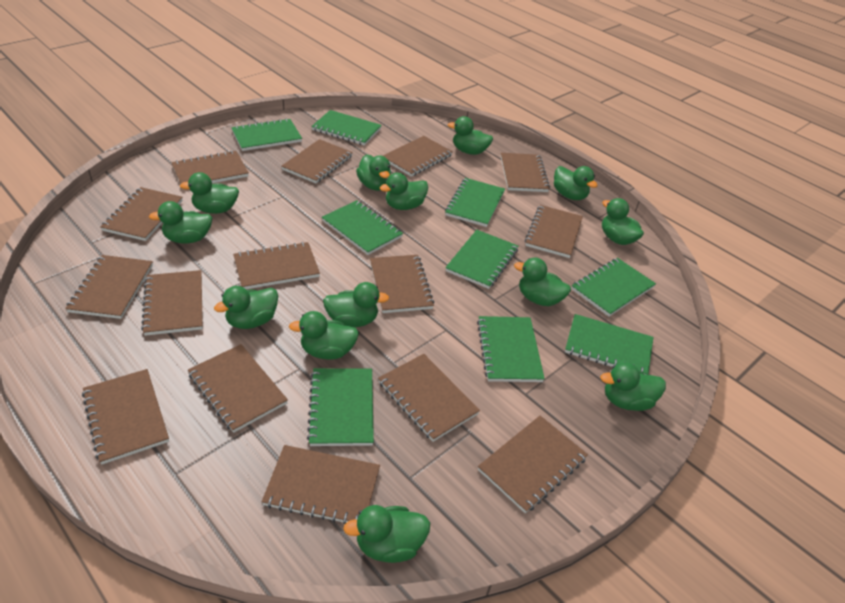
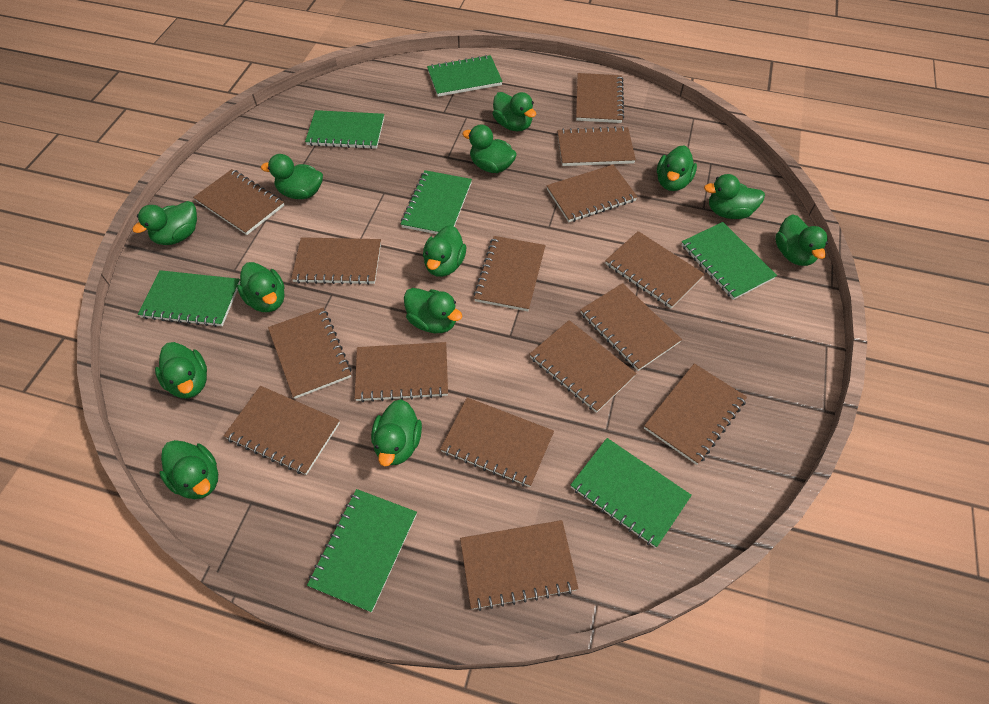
green notebook: [231,118,302,151] [307,368,374,446] [311,110,382,146] [322,200,403,255] [445,178,505,227] [445,230,518,289] [477,316,545,382] [565,314,654,375] [571,258,656,317] = 9 -> [138,270,240,327] [305,110,384,149] [307,489,417,613] [401,170,472,234] [427,55,503,97] [571,438,692,548] [681,222,777,300] = 7

